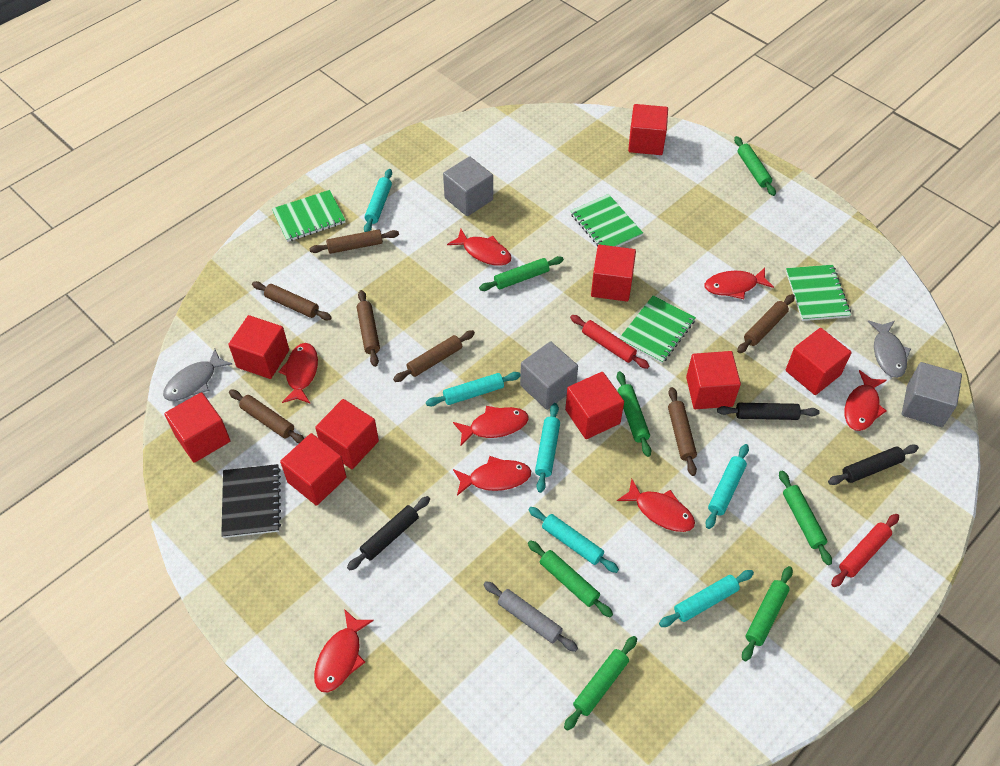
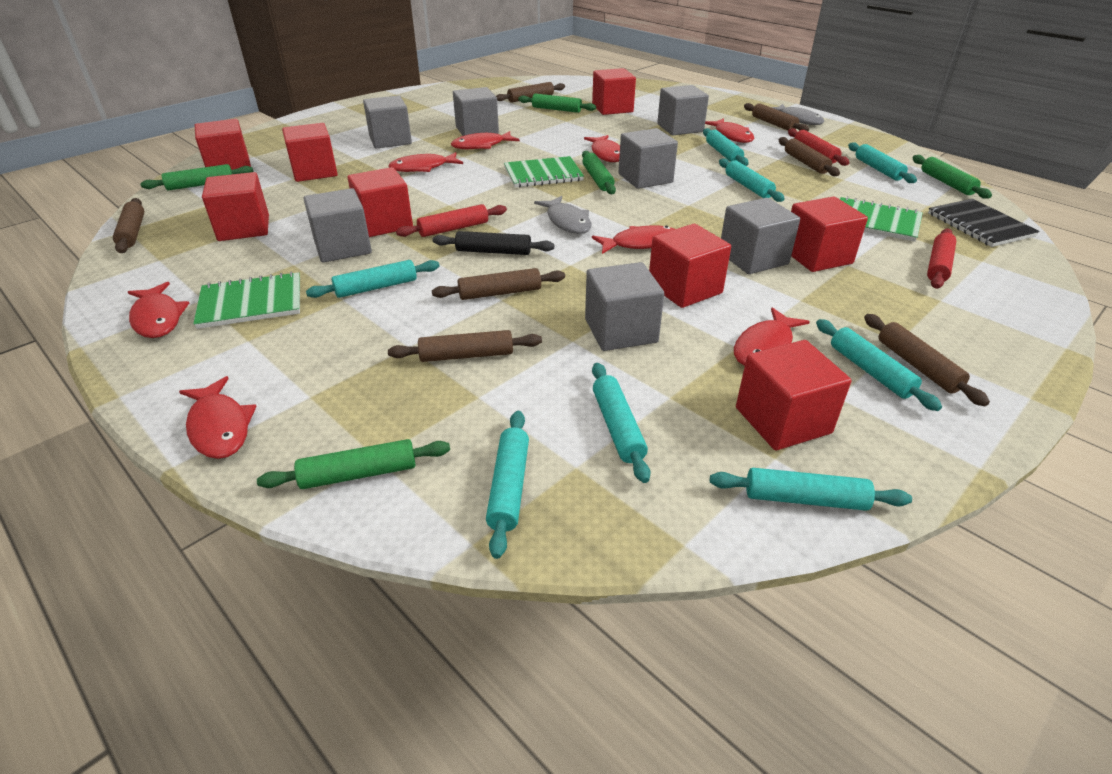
black rolling pin: [347,496,430,571] [717,403,820,420] [828,444,919,485] = 3 -> [433,231,554,255] = 1
green notebook: [272,190,346,242] [571,194,643,247] [619,296,696,364] [786,265,851,321] = 4 -> [193,272,300,329] [504,156,584,188] [840,197,923,242] = 3
green rolling pin: [479,256,564,291] [528,540,613,617] [564,636,637,731] [617,371,651,457] [734,136,776,196] [742,566,793,661] [779,471,832,565] = 7 -> [140,164,253,191] [257,439,450,489] [518,93,596,113] [582,151,616,194] [913,155,992,199] = 5
grey cube: [443,156,493,216] [520,341,578,410] [902,362,962,427] = 3 -> [303,188,372,263] [363,95,412,148] [453,87,499,136] [585,262,664,351] [619,128,678,189] [657,85,709,135] [721,198,800,274] = 7
grey rolling pin: [483,581,578,652] = 1 -> none = 0
red cube: [164,392,230,463] [228,315,289,379] [280,433,346,506] [315,399,379,469] [565,372,624,439] [591,245,636,301] [628,104,668,155] [686,351,741,409] [786,328,852,395] = 9 -> [195,119,251,170] [202,172,269,241] [282,123,338,182] [348,167,413,237] [592,68,636,115] [649,224,731,308] [736,340,852,450] [791,196,868,272] = 8
red rolling pin: [570,315,649,369] [831,514,899,587] = 2 -> [396,204,507,237] [788,128,850,166] [927,229,956,289] = 3
turquoise rolling pin: [364,169,392,232] [426,372,520,406] [528,507,619,573] [535,403,560,493] [659,570,754,627] [706,444,749,529] = 6 -> [306,260,439,298] [486,411,529,559] [592,363,651,483] [703,128,748,166] [710,468,912,511] [719,158,785,202] [816,319,942,411] [848,142,917,183] = 8

